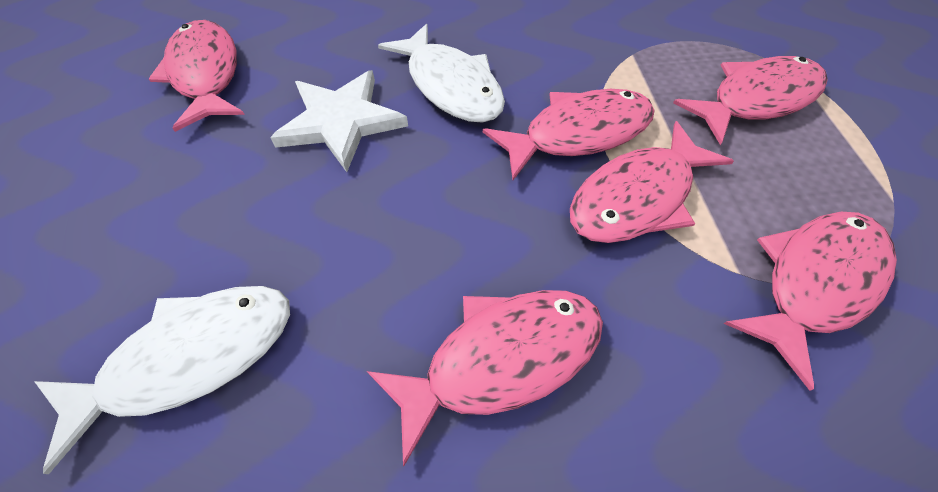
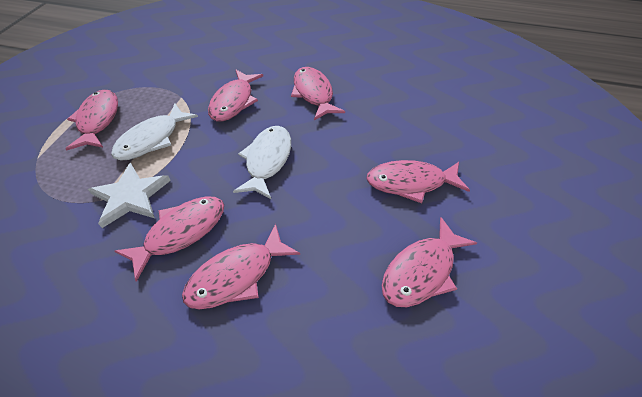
pink fish: [149,20,245,132] [367,290,603,466] [483,89,655,180] [570,121,734,243] [673,56,828,145] [724,212,897,391] = 6 -> [65,89,118,151] [114,196,224,282] [182,224,300,310] [208,70,263,121] [291,67,345,120] [366,160,470,203] [382,217,477,307] = 7

